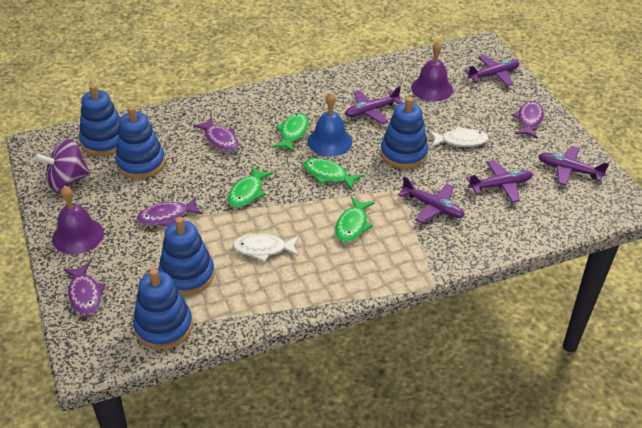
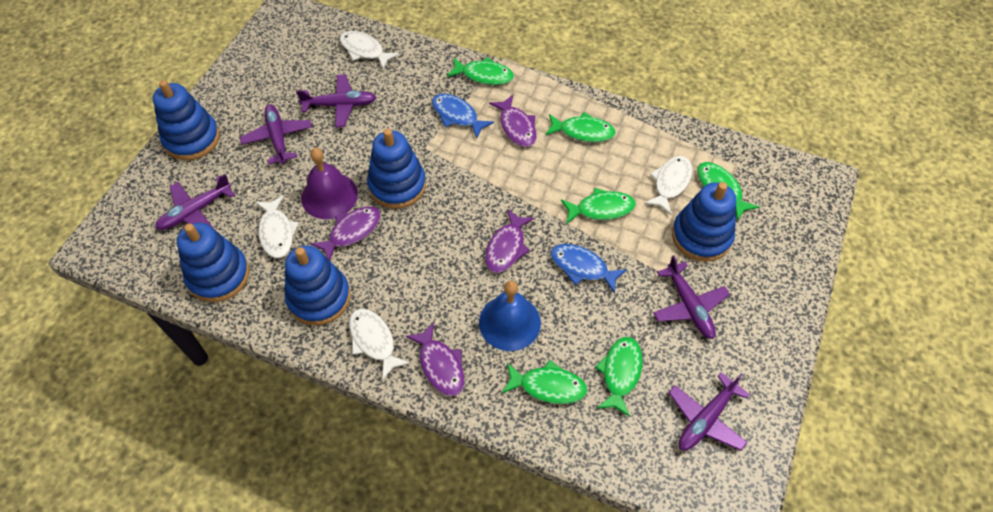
blue fish: none = 0 -> [432,94,494,138] [550,244,627,294] = 2
green fish: [228,166,273,208] [273,113,309,152] [303,158,363,190] [335,197,375,242] = 4 -> [447,57,514,85] [502,360,587,404] [545,112,616,142] [561,188,636,224] [595,337,643,417] [697,162,759,220] = 6
purple bell: [52,186,104,255] [411,41,453,101] = 2 -> [301,148,358,219] = 1
purple spinning top: [35,139,90,191] = 1 -> none = 0
white fish: [233,234,299,262] [430,126,489,147] = 2 -> [255,195,299,258] [340,31,399,70] [349,309,410,381] [644,156,693,215] = 4

